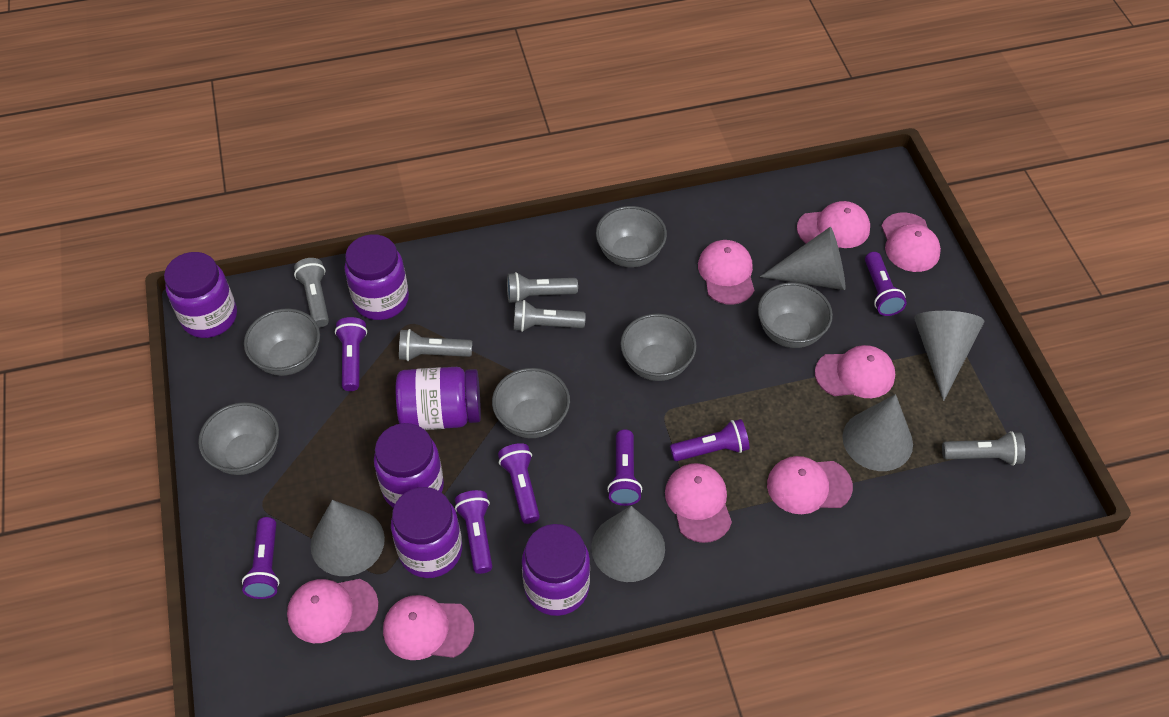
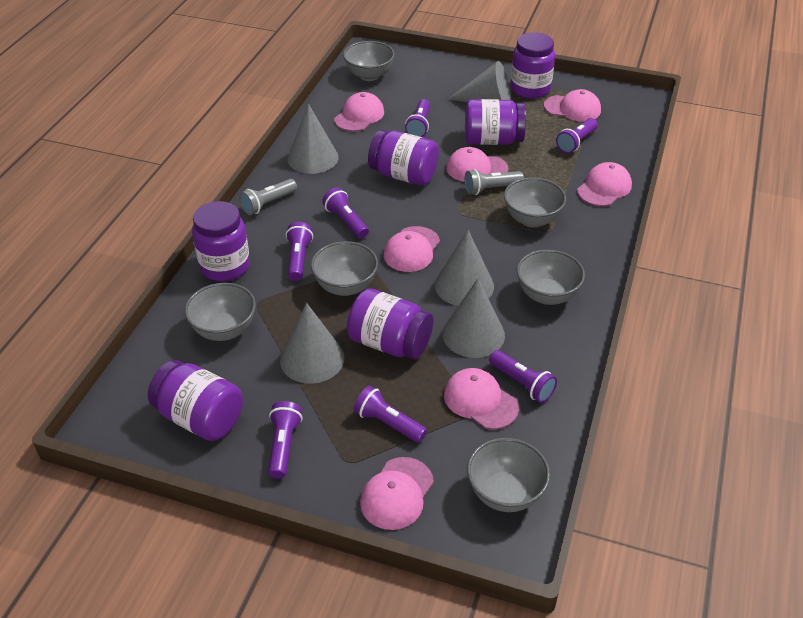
grey flashlight: [294,258,329,327] [399,329,472,361] [507,272,578,303] [514,300,586,332] [942,431,1025,466] = 5 -> [239,179,297,215] [464,169,524,195] = 2
pink cap: [287,579,379,643] [383,595,474,660] [665,463,732,543] [698,240,754,305] [767,456,853,514] [797,201,870,248] [815,345,895,398] [881,213,941,272] = 8 -> [334,92,384,132] [360,457,434,530] [383,226,440,272] [444,368,519,430] [446,147,508,182] [544,89,601,122] [577,162,632,206] = 7

